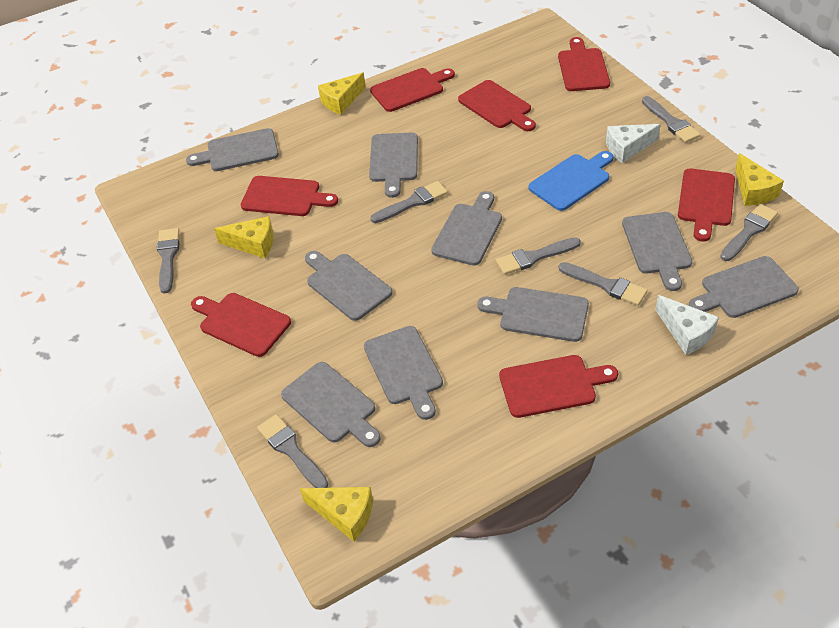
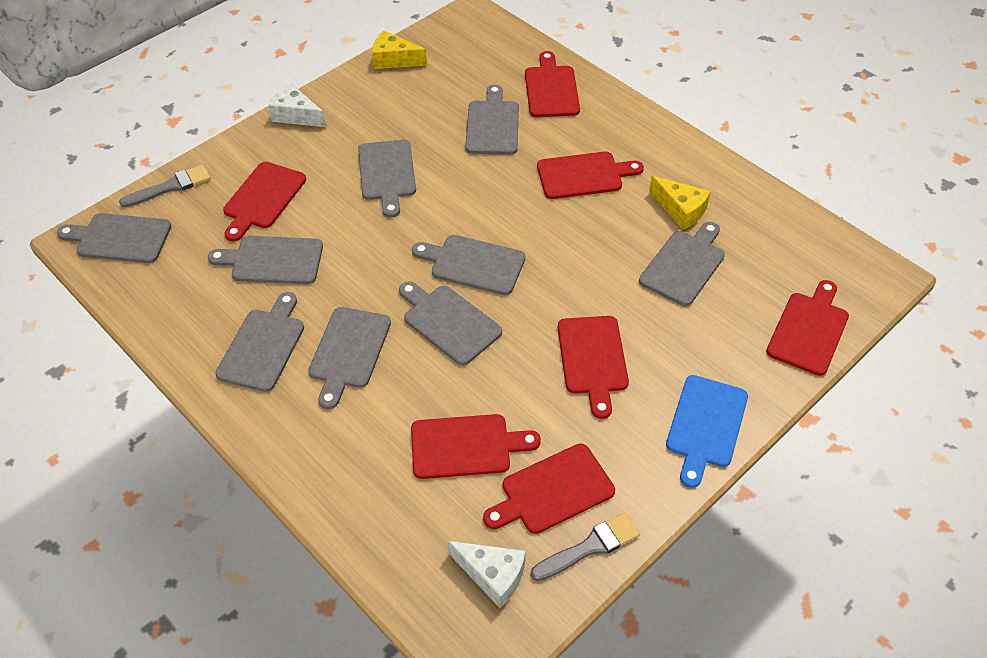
grey brush: [157,228,180,294] [257,414,328,488] [371,181,448,223] [496,237,581,275] [559,262,647,306] [642,96,700,143] [720,204,778,261] = 7 -> [119,164,211,208] [531,513,640,581] = 2
yellow cheese: [214,216,274,258] [300,487,373,541] [318,72,366,115] [735,153,784,206] = 4 -> [372,31,427,69] [649,176,711,230] = 2

